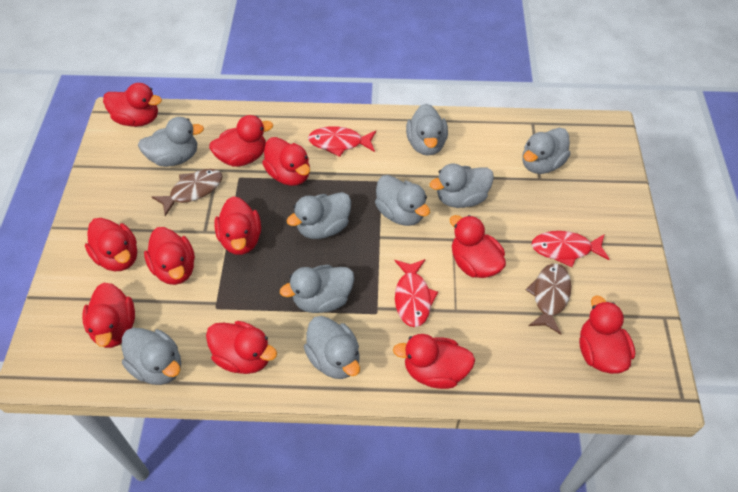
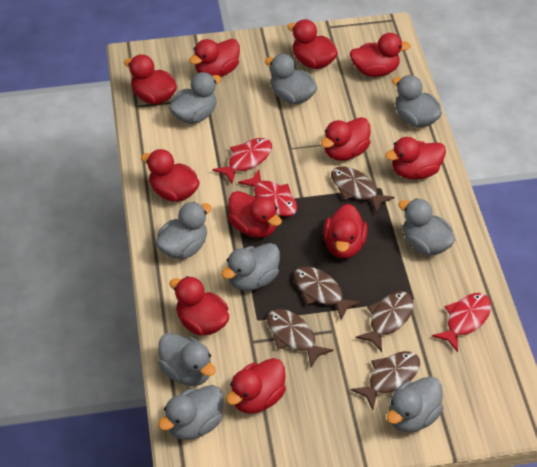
brown fish: [152,169,223,216] [526,264,572,334] = 2 -> [267,309,334,367] [294,266,361,320] [331,166,395,214] [350,351,420,410] [356,291,413,352] = 5

